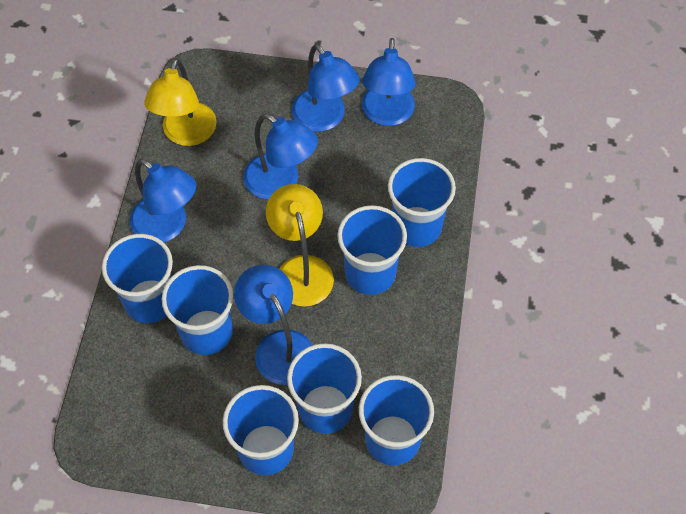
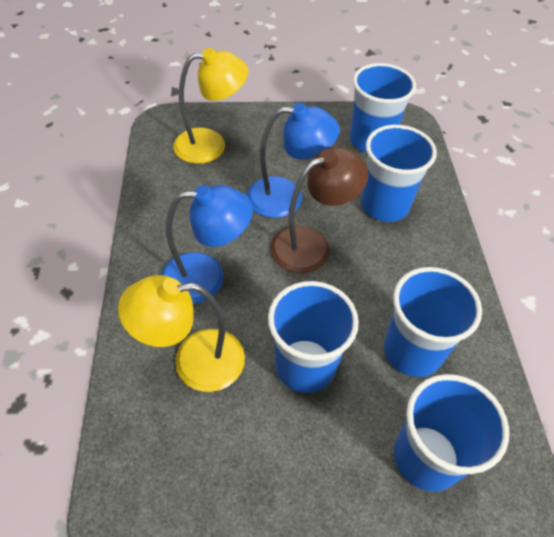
blue cup: [102,234,173,323] [162,265,234,355] [223,385,299,475] [287,343,362,434] [337,205,407,295] [359,375,434,465] [388,158,456,247] = 7 -> [268,281,359,393] [350,63,416,153] [361,125,437,222] [384,267,482,377] [394,374,509,492] = 5
blue lamp: [130,159,196,242] [234,264,312,385] [243,113,318,200] [292,44,360,132] [362,38,416,126] = 5 -> [161,185,253,304] [247,103,340,218] = 2
brown lamp: none = 0 -> [270,146,369,273] = 1

